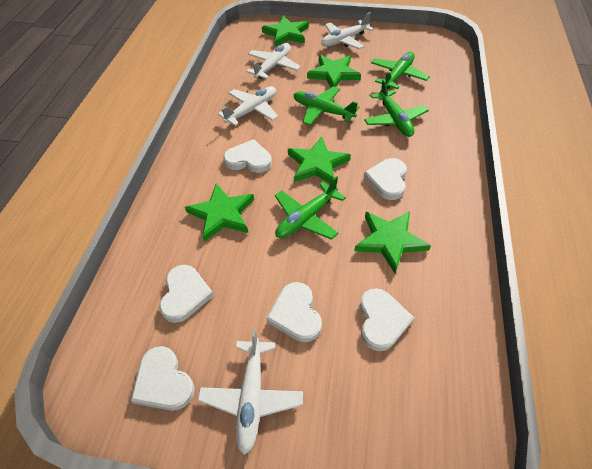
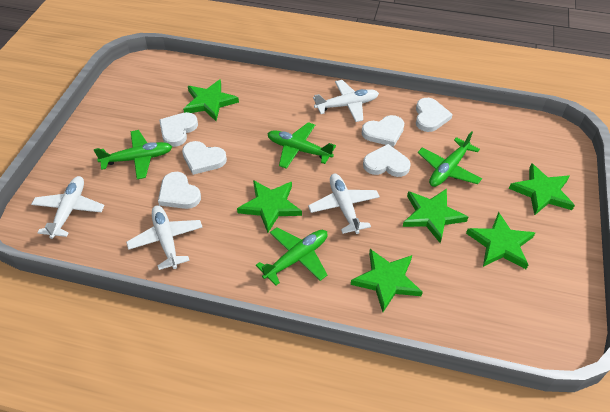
green star: [185,183,254,242] [262,16,309,46] [288,137,351,184] [307,55,361,87] [354,211,431,273] = 5 -> [183,79,239,121] [237,180,302,233] [351,249,423,312] [403,189,468,243] [466,212,535,269] [509,163,575,215] = 6

